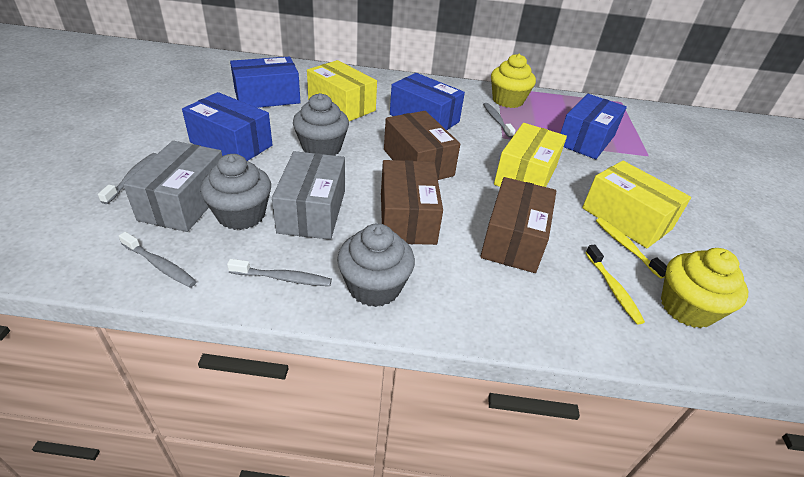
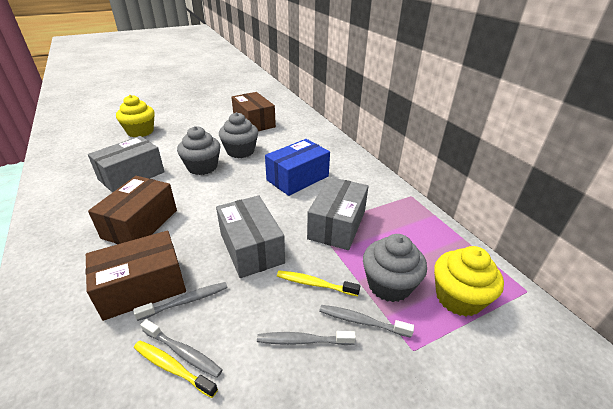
blue box: [182,92,272,161] [230,56,301,108] [390,73,465,130] [560,94,627,159] = 4 -> [265,139,330,196] = 1
grey box: [123,141,222,232] [272,151,345,240] = 2 -> [88,136,165,193] [216,195,285,278] [307,177,369,250] = 3
yellow box: [307,60,377,121] [494,123,567,187] [582,161,691,248] = 3 -> none = 0

